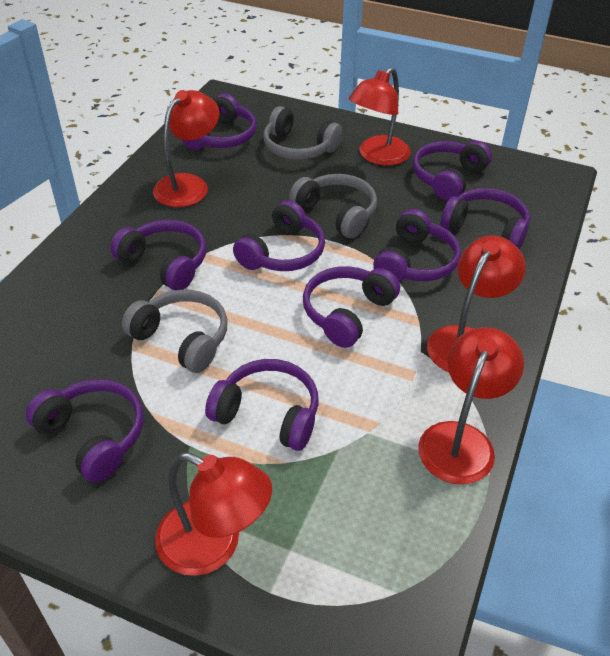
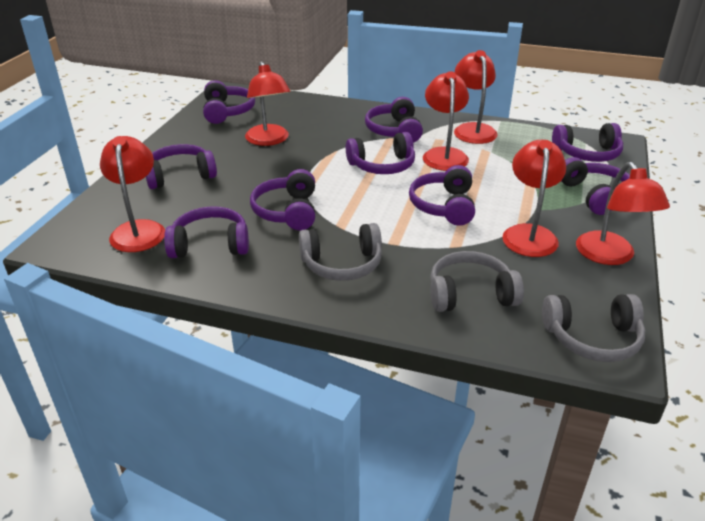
red lamp: [153,90,220,207] [155,453,272,576] [349,67,411,166] [418,327,524,484] [427,235,526,372] = 5 -> [100,136,165,252] [245,61,290,146] [423,71,469,171] [454,50,498,144] [502,140,566,257] [576,162,670,265] = 6

